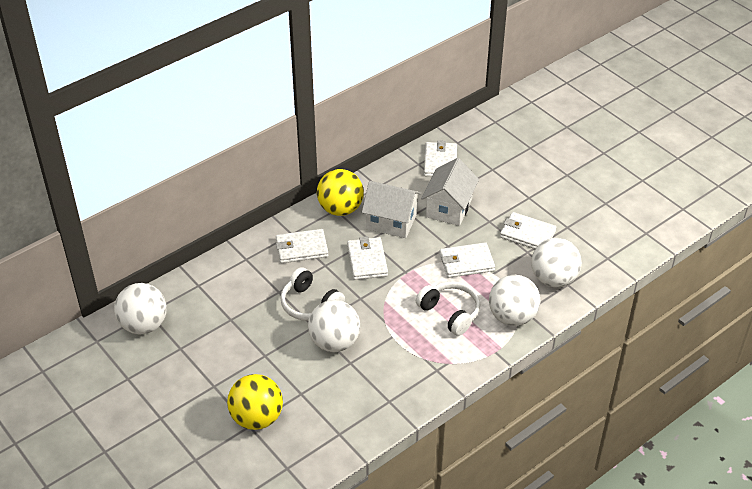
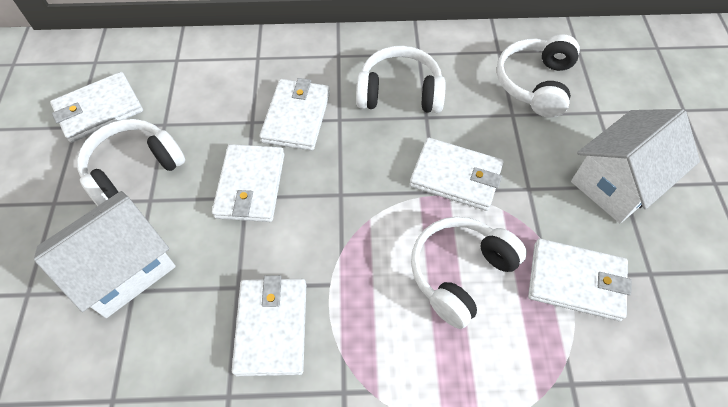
white ball: [114,283,167,335] [308,300,360,352] [489,275,540,326] [531,238,582,287] = 4 -> none = 0
white headphones: [280,267,345,321] [416,281,480,336] = 2 -> [77,119,185,206] [356,46,446,113] [411,217,527,329] [497,34,580,117] = 4
white wallet: [276,229,328,263] [347,236,388,280] [424,140,457,177] [440,242,495,278] [500,212,556,249] = 5 -> [50,72,143,143] [212,144,285,222] [232,275,306,376] [259,78,330,151] [409,137,504,211] [528,239,632,321] = 6
yellow ball: [227,374,283,430] [317,169,364,216] = 2 -> none = 0

